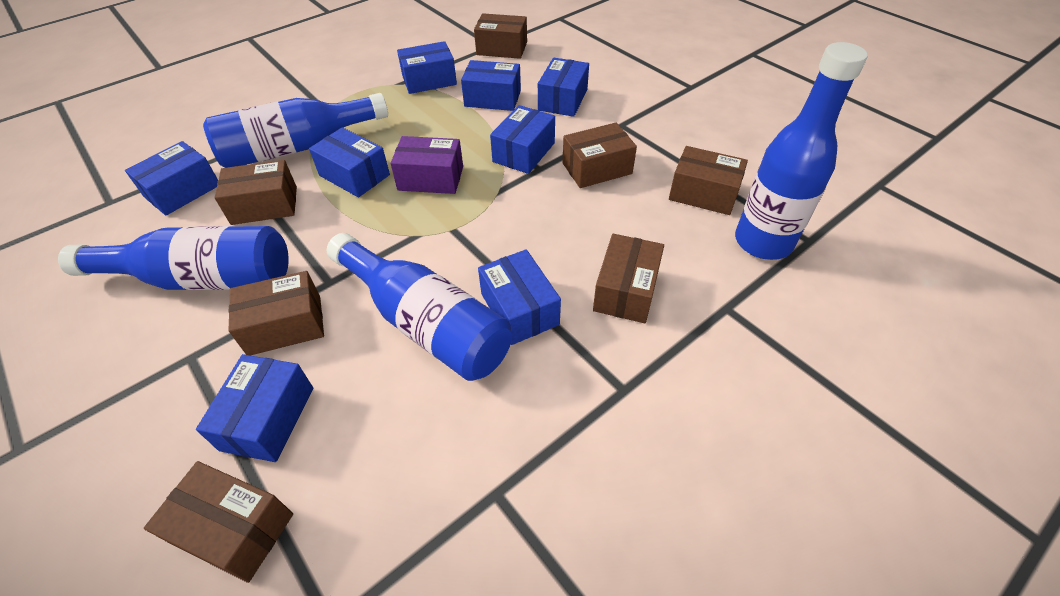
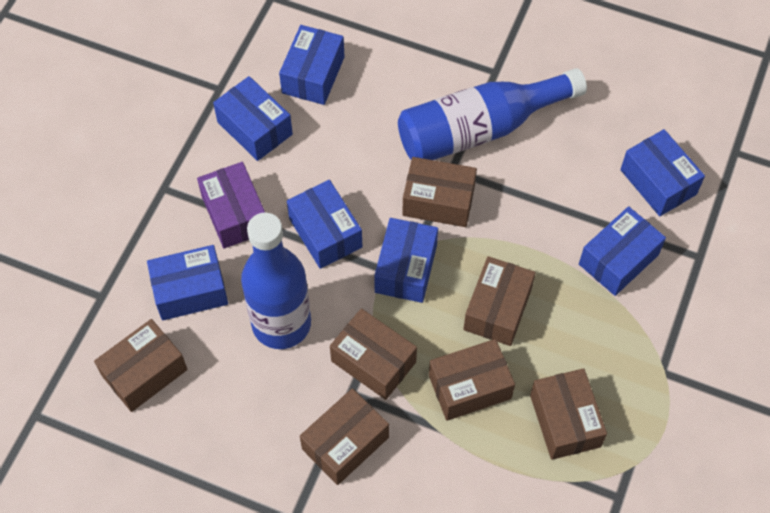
blue bottle: [58,226,289,290] [203,93,388,168] [327,233,512,381] [735,42,868,260] = 4 -> [241,212,311,349] [398,68,587,160] = 2
blue box: [125,141,218,215] [196,354,313,462] [309,127,390,197] [397,41,457,94] [461,60,521,111] [478,249,561,345] [490,105,555,174] [538,58,589,117] = 8 -> [147,245,228,320] [213,76,293,161] [279,25,345,105] [287,180,362,269] [374,218,438,303] [579,206,666,296] [620,129,705,216] = 7

